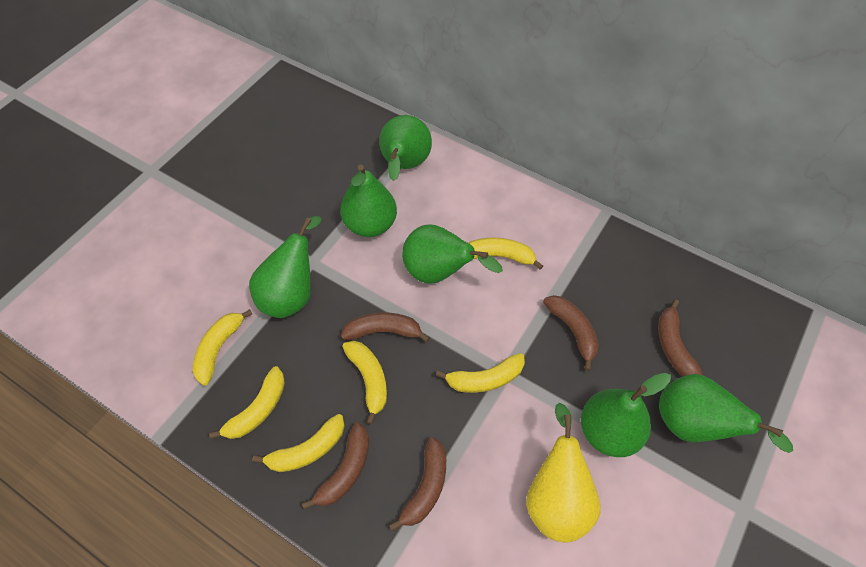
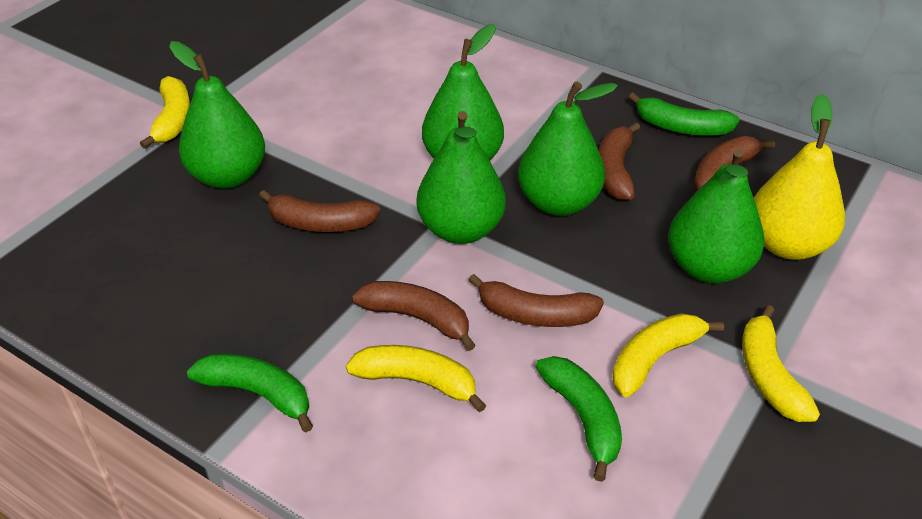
green banana: none = 0 -> [187,354,313,432] [535,356,622,482] [628,93,740,136] = 3
green pear: [249,216,322,318] [340,165,397,237] [379,115,432,181] [402,225,503,283] [581,373,671,457] [659,374,793,453] = 6 -> [169,41,265,189] [417,111,506,244] [422,24,504,161] [518,82,618,216] [668,148,764,283] = 5
yellow banana: [192,309,252,386] [209,366,285,439] [252,414,345,472] [343,341,387,425] [436,353,525,393] [469,238,543,270] = 6 -> [140,76,190,149] [346,345,486,413] [612,313,724,397] [742,305,820,422] = 4

